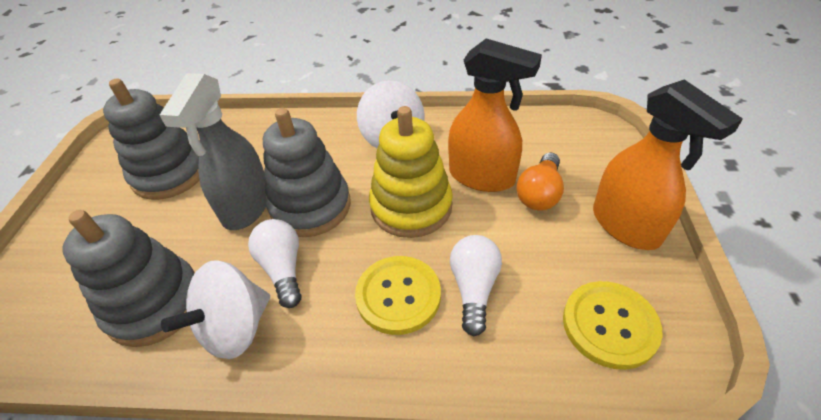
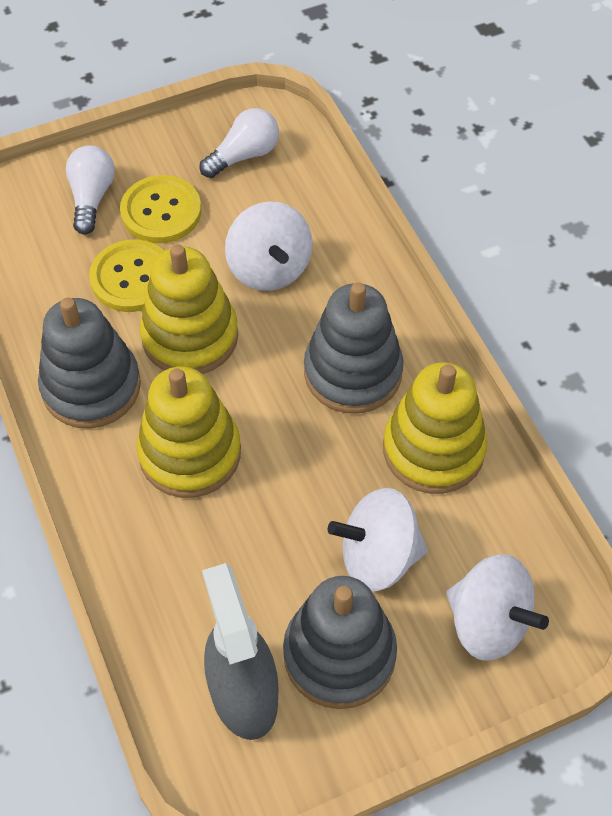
orange light bulb: [516,153,564,210] = 1 -> none = 0
orange spray bottle: [448,39,542,192] [593,79,743,250] = 2 -> none = 0
white spinning top: [161,260,270,359] [357,80,425,148] = 2 -> [225,201,313,291] [328,488,428,591] [446,554,549,661] = 3
yellow stacking toy: [369,106,453,238] = 1 -> [136,366,241,498] [140,244,238,374] [383,362,488,494] = 3

